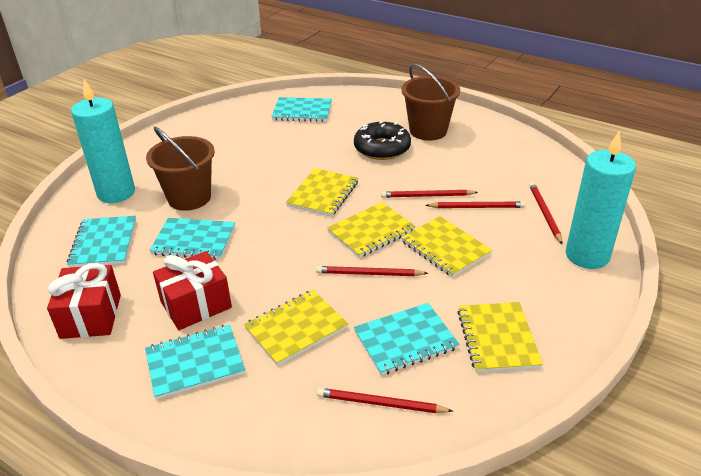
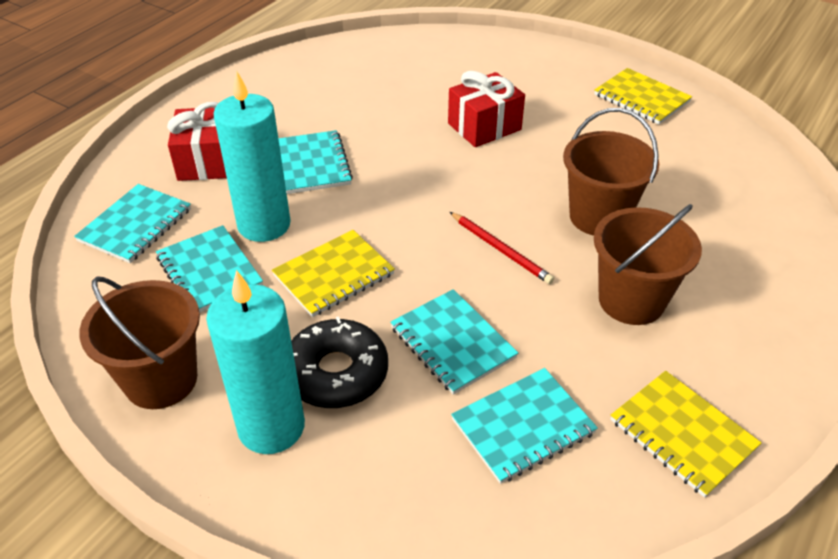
brown bucket: [146,127,215,211] [401,64,460,141] = 2 -> [79,276,200,409] [563,108,659,236] [594,204,702,325] = 3
red pencil: [316,266,428,276] [317,388,453,413] [381,190,478,198] [425,201,526,208] [529,182,563,244] = 5 -> [450,212,554,284] = 1
yellow notebook: [244,290,348,366] [286,168,358,217] [327,202,416,258] [401,216,492,277] [457,302,543,372] = 5 -> [272,230,395,317] [594,68,692,124] [611,371,761,498] = 3

